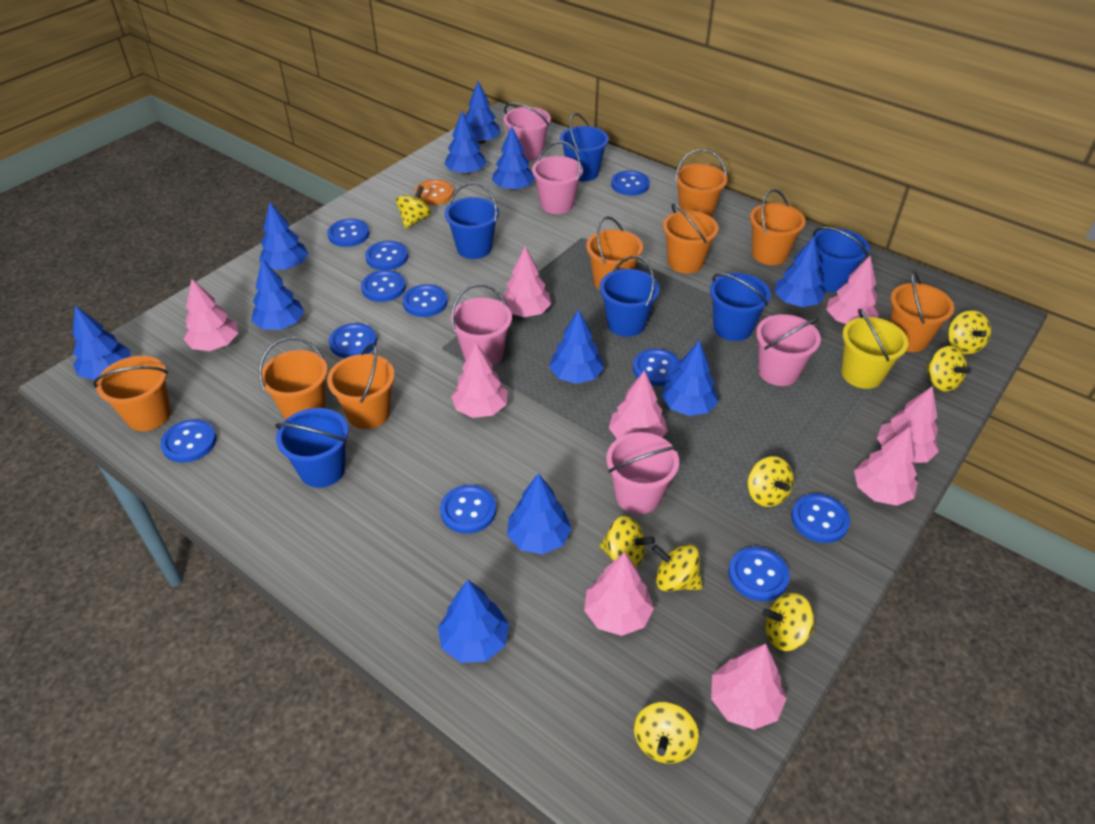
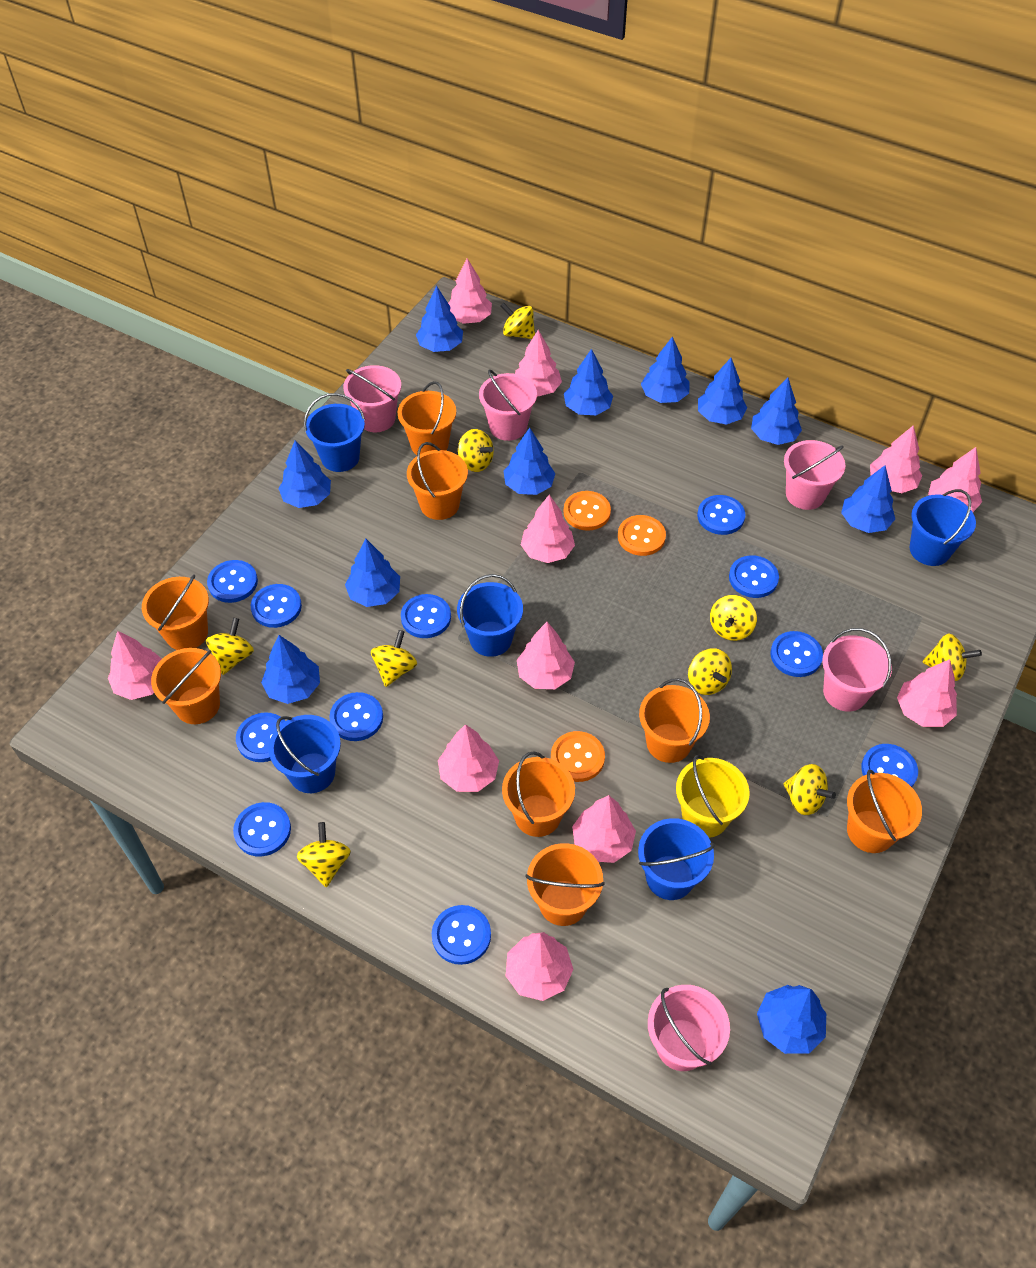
blue bucket: [275,408,348,488] [445,182,499,259] [560,113,609,182] [600,256,660,337] [710,273,771,341] [812,227,870,292] = 6 -> [269,715,341,793] [304,393,365,472] [457,574,523,657] [638,818,715,900] [909,489,976,566] = 5
orange button: [415,179,454,205] = 1 -> [551,731,605,782] [564,491,611,531] [618,515,666,556] = 3
pink tree: [184,278,238,351] [451,343,508,418] [501,247,551,317] [584,552,654,636] [609,370,668,439] [711,644,787,730] [826,256,879,324] [854,426,918,506] [877,386,939,463] = 9 -> [108,631,162,700] [438,724,499,792] [448,258,492,324] [506,932,573,1001] [515,330,562,397] [517,622,575,689] [521,495,575,563] [572,795,636,863] [870,425,922,493] [897,659,957,727] [928,447,982,512] = 11
yellow spinning top: [396,185,432,228] [599,516,655,567] [634,702,699,764] [652,544,703,592] [747,456,794,507] [763,593,814,651] [926,346,971,392] [948,310,991,354] = 8 -> [206,618,254,675] [297,822,351,887] [371,630,417,687] [458,429,494,472] [501,303,535,339] [688,648,732,695] [710,595,757,641] [783,764,836,815] [923,633,982,681] = 9

